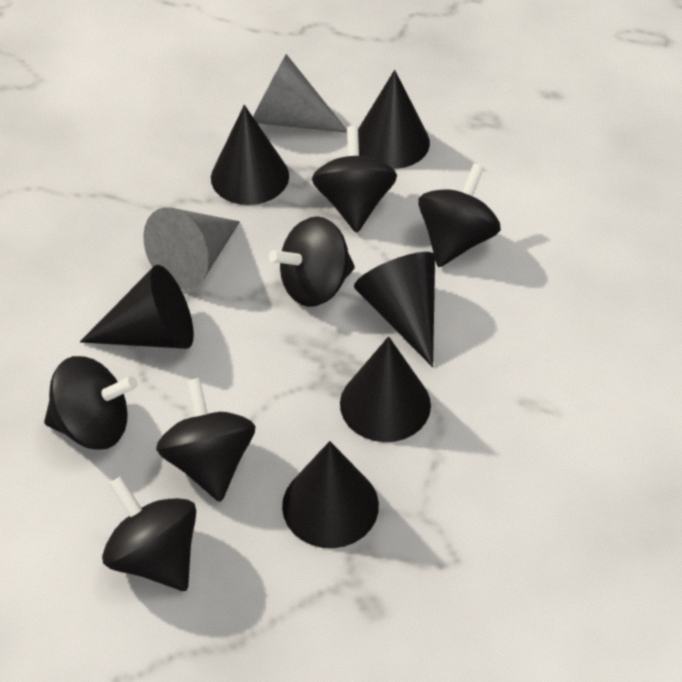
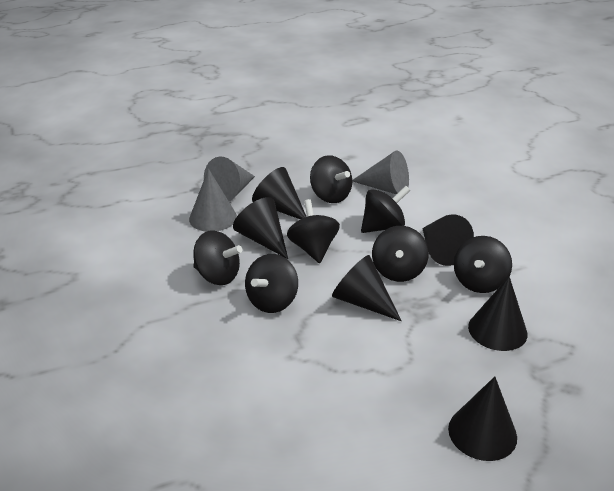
black spinning top: [44,356,137,450] [102,476,196,591] [156,378,255,502] [269,216,355,307] [312,126,397,233] [418,164,501,267] = 6 -> [193,231,242,285] [245,254,298,313] [287,199,340,263] [310,155,352,203] [361,186,410,233] [372,226,429,282] [454,236,512,293] = 7
grey cone: [144,207,240,290] [253,54,347,133] = 2 -> [189,169,237,232] [204,156,255,201] [352,150,409,194] = 3

